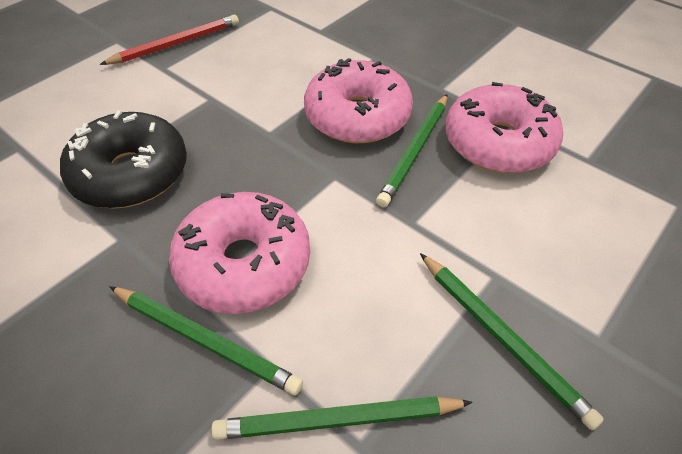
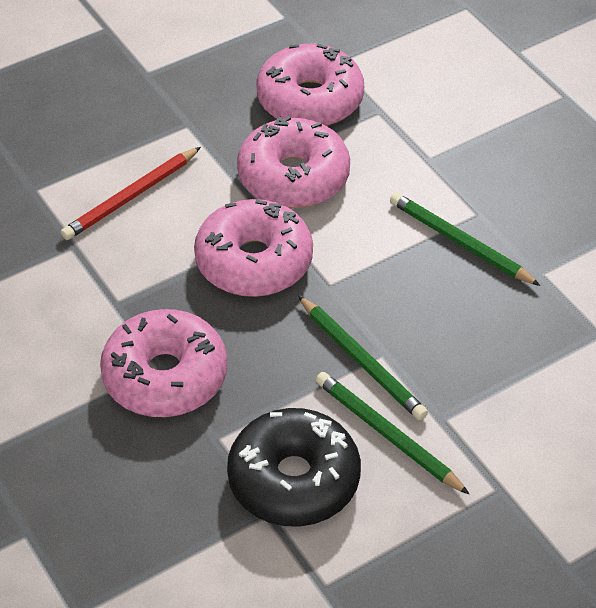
green pencil: [110,286,303,395] [211,396,473,440] [376,94,447,208] [420,253,604,430] = 4 -> [298,296,428,420] [316,372,469,494] [390,192,541,286] = 3
pink donut: [169,192,310,314] [304,58,413,143] [445,82,563,173] = 3 -> [100,309,227,417] [194,199,313,297] [237,116,350,208] [257,44,364,126] = 4

